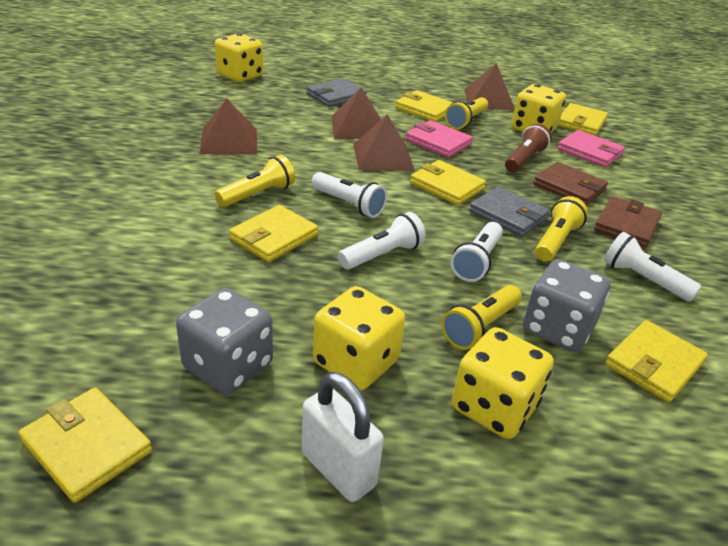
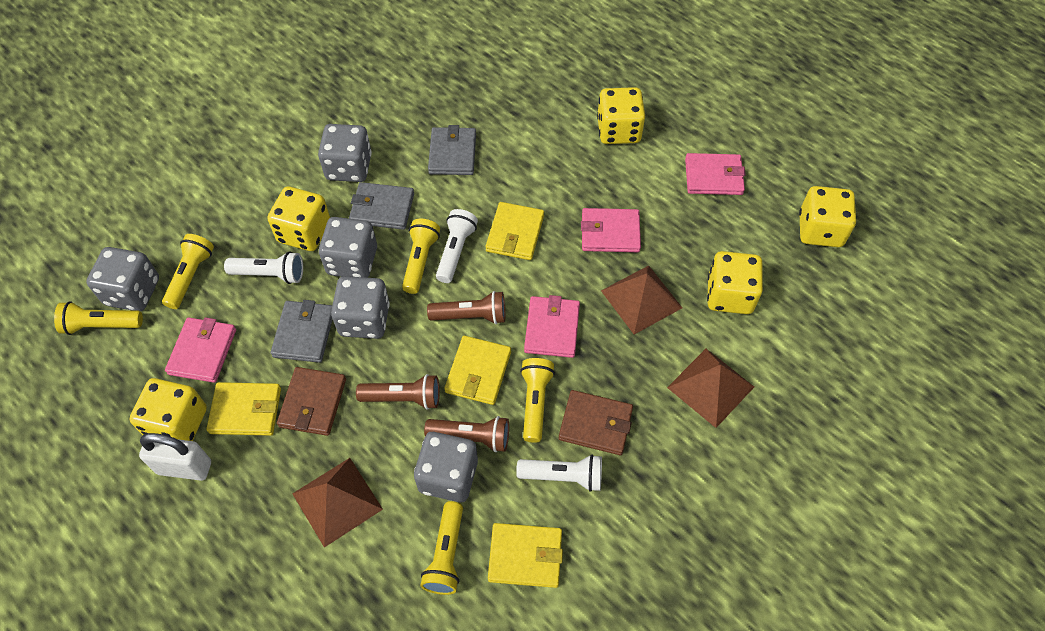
brown flashlight: [505,124,552,172] = 1 -> [356,374,440,410] [424,416,509,452] [427,291,505,324] = 3
brown pyramid: [200,98,257,154] [331,88,381,139] [353,114,415,170] [464,63,515,110] = 4 -> [292,458,383,548] [601,265,682,334] [667,349,754,428] = 3
grey dice: [176,288,273,395] [523,259,610,352] = 2 -> [86,247,159,311] [318,124,372,182] [319,217,377,278] [331,276,390,339] [414,432,478,502] = 5
grey wallet: [306,78,367,107] [469,187,550,237] = 2 -> [270,300,333,363] [349,182,414,230] [428,125,476,175] = 3
pink wallet: [405,120,473,158] [557,130,625,167] = 2 -> [165,317,236,383] [524,295,580,358] [581,208,641,252] [685,153,746,195] = 4
white flashlight: [311,172,387,218] [338,212,426,269] [451,222,503,282] [604,232,702,302] = 4 -> [224,252,303,284] [436,209,478,283] [516,454,602,492] = 3
yellow dice: [215,33,263,82] [313,286,405,390] [452,327,554,439] [512,84,566,132] = 4 -> [130,378,207,441] [268,186,330,251] [597,87,645,144] [707,251,763,314] [799,186,856,247] = 5
yellow flashlight: [215,155,295,207] [441,285,522,350] [445,97,488,129] [535,196,588,262] = 4 -> [54,301,143,335] [162,234,214,309] [402,219,440,294] [421,501,463,595] [520,358,555,443] = 5
yellow wallet: [18,388,152,503] [229,205,318,262] [395,90,453,122] [410,160,486,205] [558,103,608,136] [605,320,708,403] = 6 -> [206,382,281,436] [444,336,511,405] [486,202,544,260] [488,523,563,588] = 4

